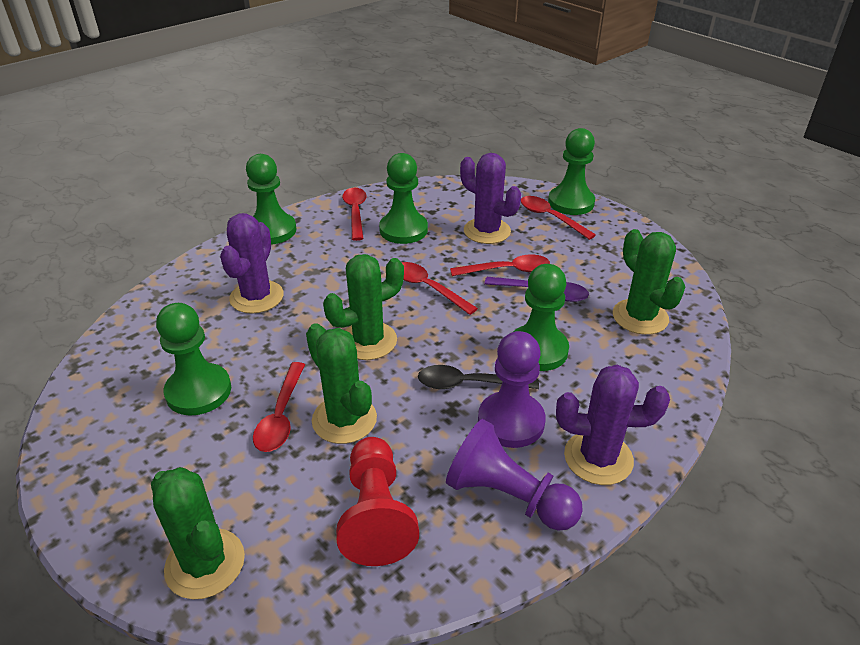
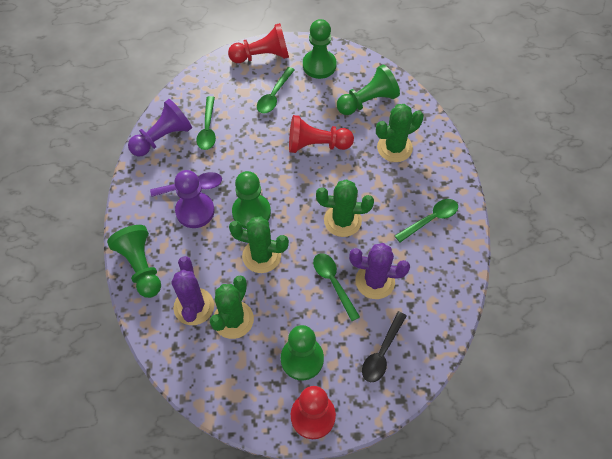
green spoon: none = 0 -> [196,96,216,150] [257,67,295,114] [313,253,360,321] [395,199,458,242] = 4
purple cactus: [220,213,284,314] [460,153,521,244] [556,365,670,485] = 3 -> [171,256,214,325] [349,243,410,299] = 2
red pawn: [336,437,419,566] = 1 -> [228,23,289,63] [289,115,354,153] [291,386,336,439] = 3
red spoon: [253,362,305,452] [342,188,367,241] [401,262,478,315] [450,255,550,276] [521,196,596,240] = 5 -> none = 0

